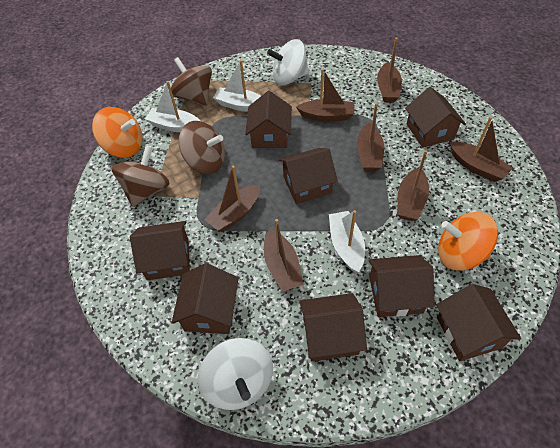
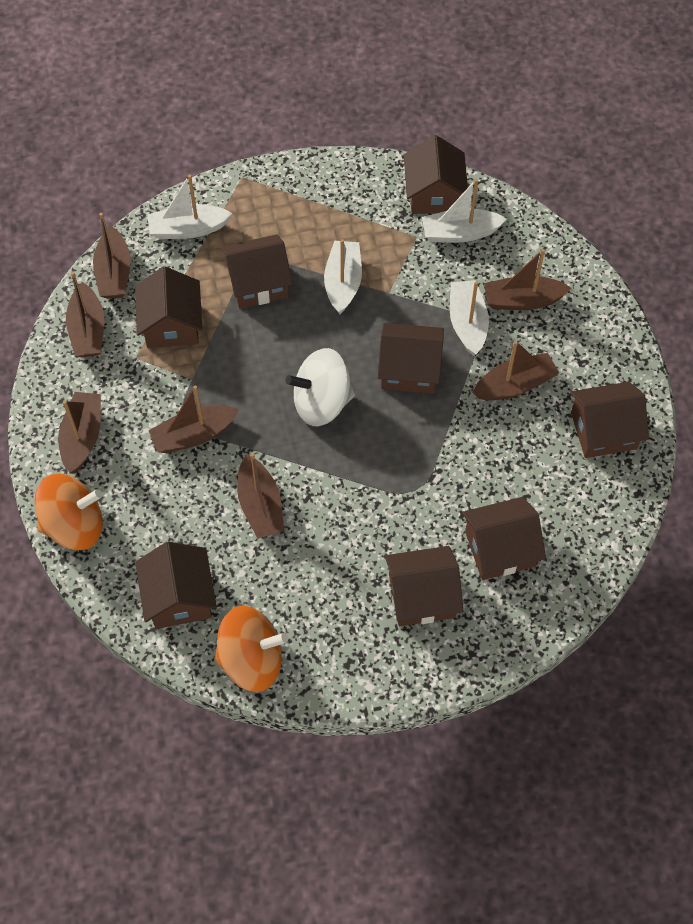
brown spinning top: [111,146,170,207] [171,57,212,106] [178,121,225,174] = 3 -> none = 0
white boat: [145,81,200,132] [213,60,261,112] [329,210,365,273] = 3 -> [147,175,233,239] [324,239,362,314] [422,179,507,243] [450,280,489,356] = 4
white spinning top: [198,338,273,410] [267,39,309,86] = 2 -> [285,348,355,426] = 1

